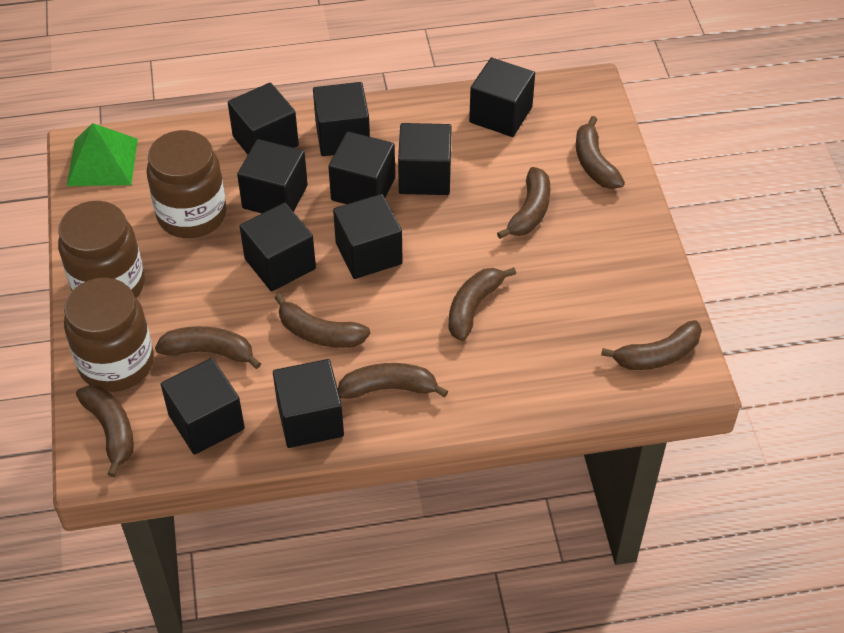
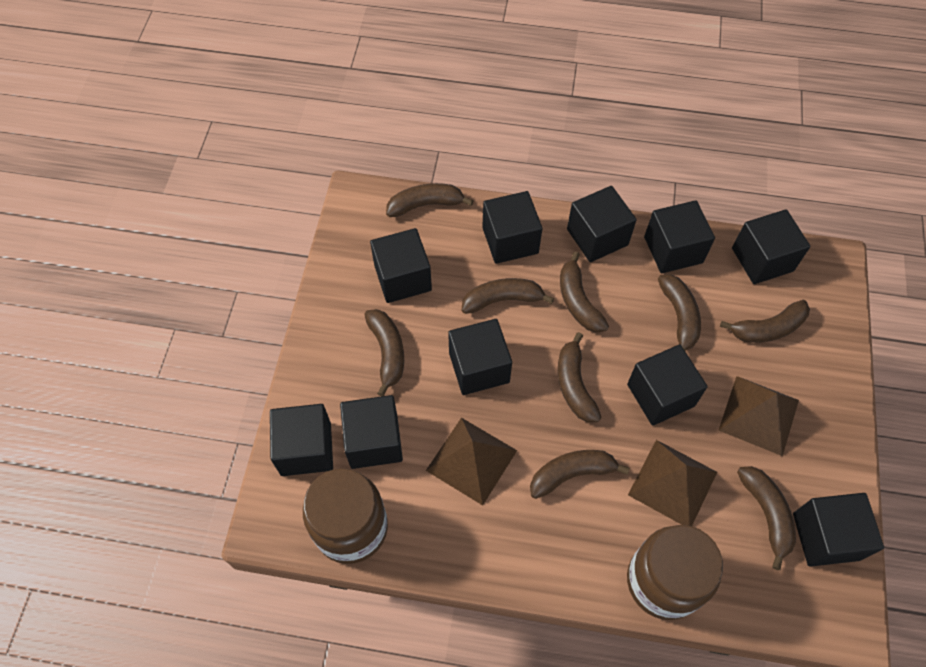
brown banana: [76,385,134,477] [155,326,261,369] [275,294,370,348] [338,363,448,399] [449,267,516,341] [497,167,550,239] [576,116,625,189] [601,320,702,370] = 8 -> [364,309,404,396] [386,183,473,217] [462,278,554,314] [530,450,630,499] [558,332,602,422] [560,252,609,333] [658,274,701,351] [720,300,810,343] [737,466,796,570] = 9
brown jar: [58,201,145,298] [64,278,154,392] [146,130,227,238] = 3 -> [303,468,388,564] [627,525,723,620] = 2
brown pyramid: none = 0 -> [426,418,517,505] [628,440,717,526] [718,376,799,456] = 3
green pyramid: [67,123,138,186] = 1 -> none = 0

